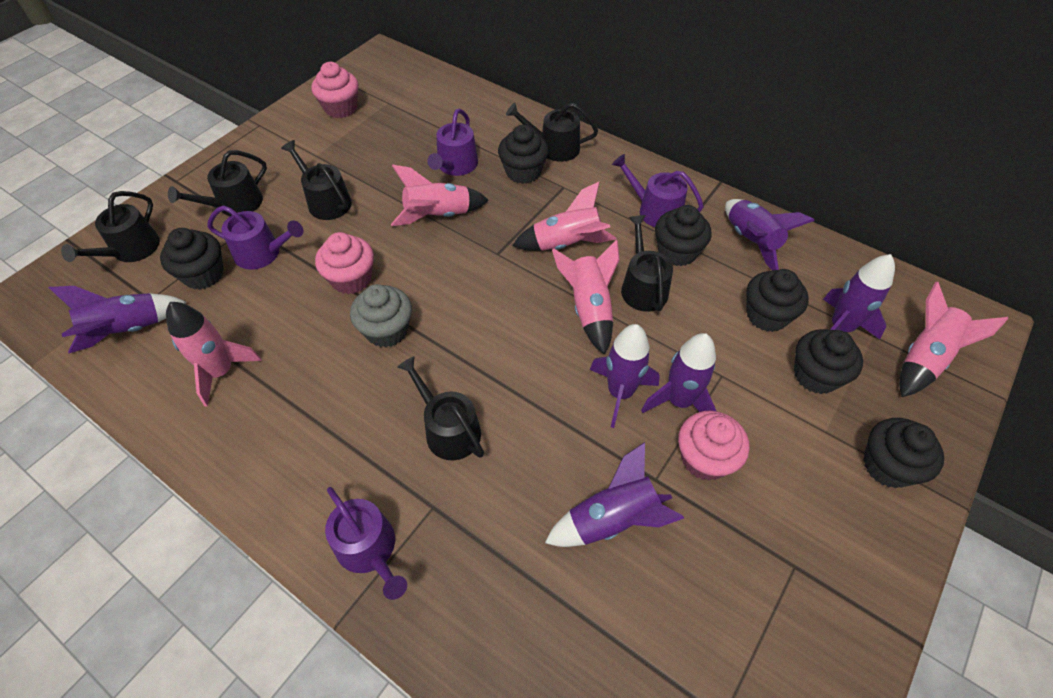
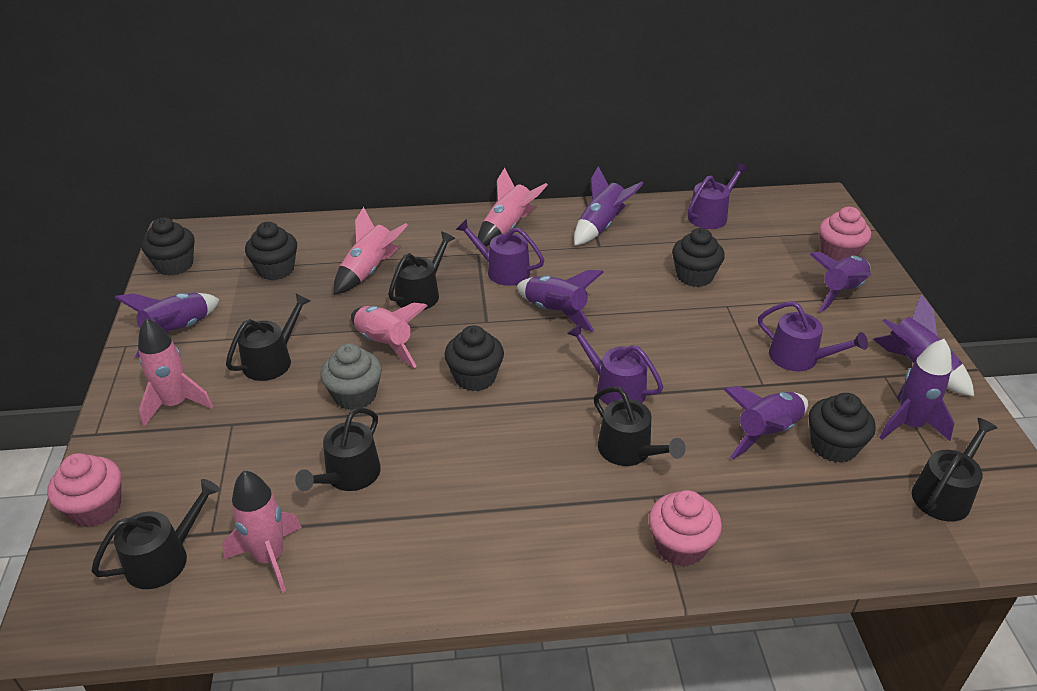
black cupcake: [160,228,224,290] [498,125,549,184] [655,205,712,266] [746,269,809,332] [794,329,863,394] [863,418,944,488] = 6 -> [141,217,195,276] [245,222,297,280] [444,325,504,391] [672,228,725,287] [809,393,876,463] = 5
purple rocket: [48,286,186,353] [545,442,684,547] [590,324,660,428] [641,333,716,413] [725,199,815,271] [823,254,895,339] = 6 -> [115,293,220,358] [517,270,604,332] [574,166,644,246] [723,386,808,459] [810,252,871,312] [873,295,974,396] [880,339,955,441] = 7

